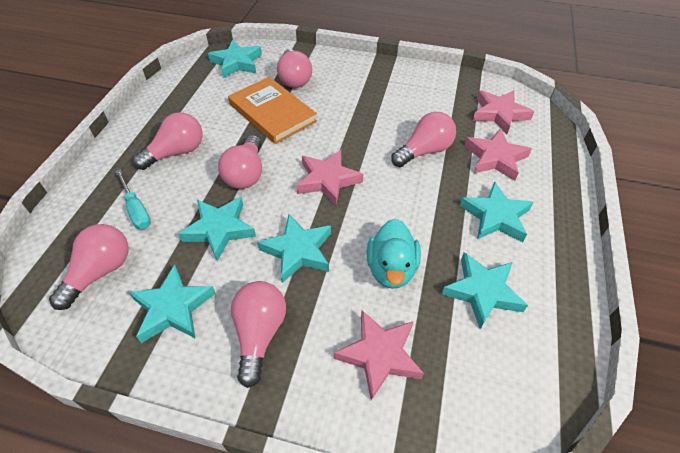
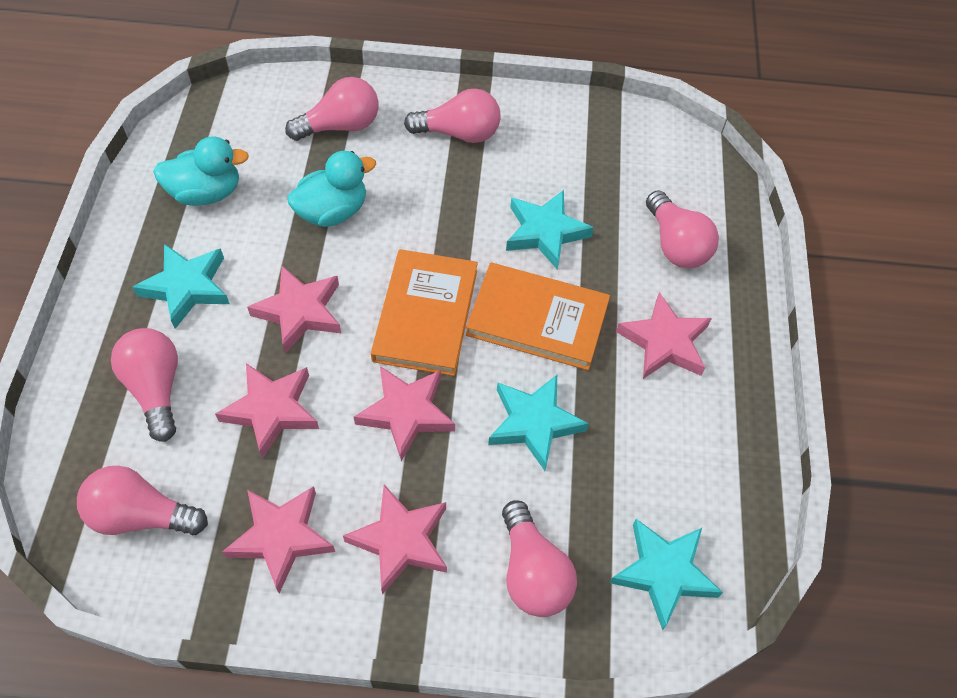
orange book: [228,77,317,144] = 1 -> [371,249,478,376] [466,262,610,370] = 2
pink star: [297,150,363,206] [334,311,424,400] [465,129,532,181] [473,90,534,134] = 4 -> [215,363,319,459] [222,486,335,594] [247,266,341,354] [343,485,447,595] [354,366,455,461] [616,292,712,379] = 6
turquoise duck: [367,218,421,289] = 1 -> [153,136,249,206] [287,151,376,227] = 2
turquoise screwdriver: [115,170,151,229] = 1 -> none = 0
turquoise star: [129,264,216,343] [178,197,256,261] [208,40,262,78] [257,214,331,283] [442,252,528,329] [460,181,534,242] = 6 -> [132,244,230,329] [488,375,589,471] [506,190,594,269] [610,519,723,630] = 4

